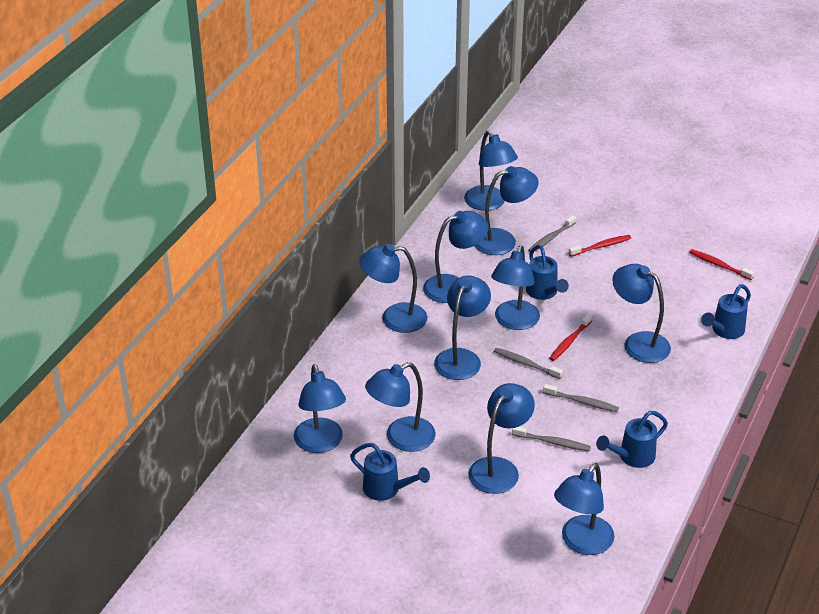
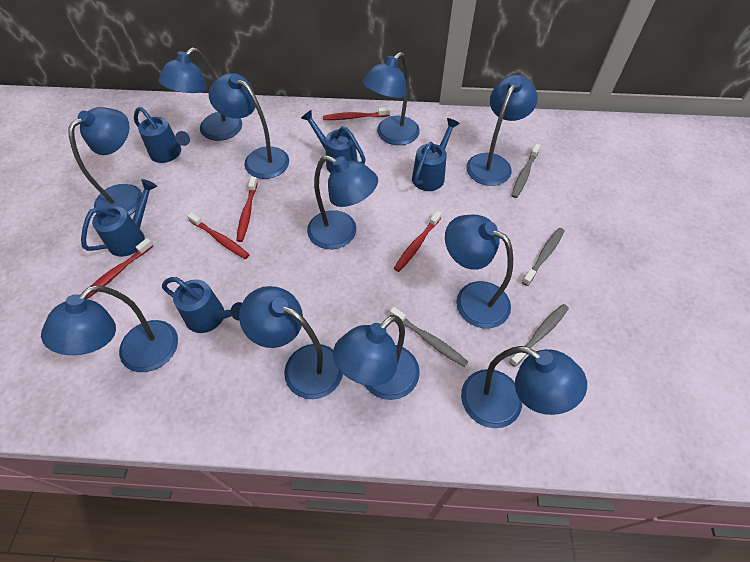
blue watering can: [350,443,430,501] [526,245,569,300] [596,411,668,468] [701,284,751,339] = 4 -> [81,179,157,257] [134,107,190,163] [162,277,242,333] [301,110,366,173] [412,118,460,191] = 5
red toothbrush: [549,313,593,361] [569,235,631,256] [689,249,754,280] = 3 -> [86,238,153,299] [187,212,249,259] [236,177,258,242] [323,107,390,120] [394,211,442,272] = 5

